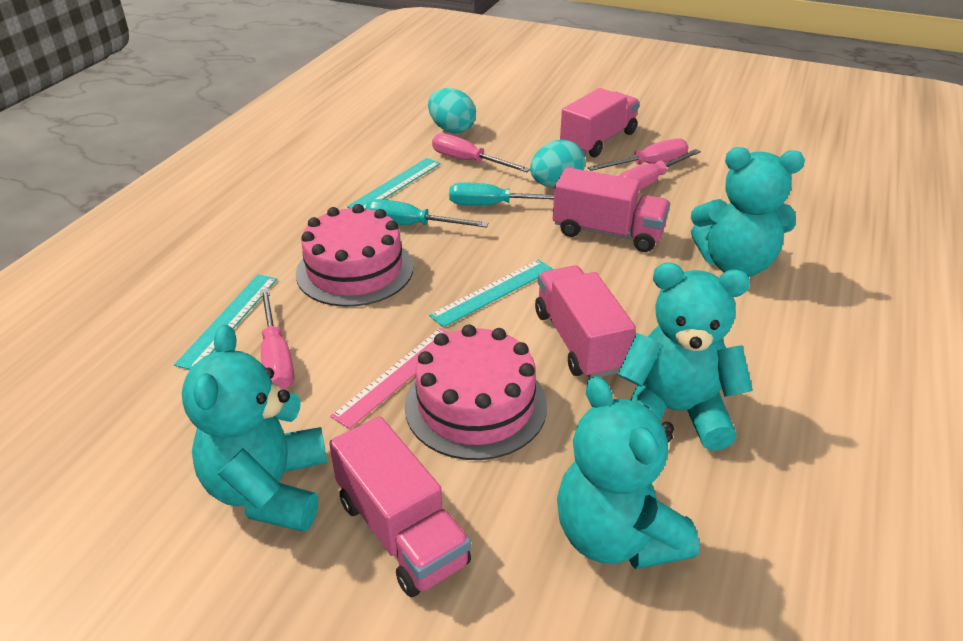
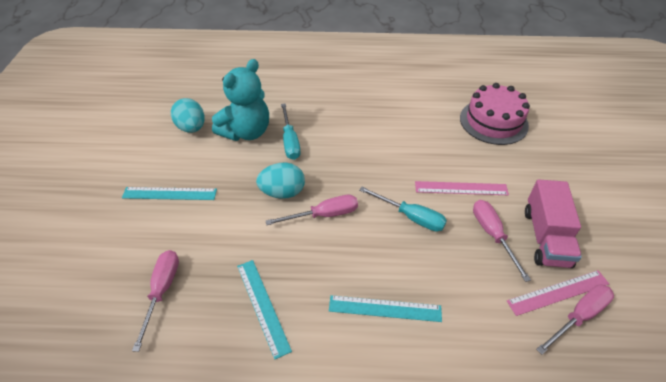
pink cake: [296,204,413,307] [405,324,547,460] = 2 -> [460,83,530,145] = 1
pink ruler: [330,328,450,429] = 1 -> [415,181,509,195] [507,270,609,316] = 2
pink truck: [329,416,471,597] [535,265,636,379] [553,167,670,252] [560,88,640,157] = 4 -> [525,179,582,268] = 1
turquoise teddy bear: [182,324,327,532] [557,376,699,569] [618,263,753,451] [691,147,805,277] = 4 -> [212,59,269,141] = 1

